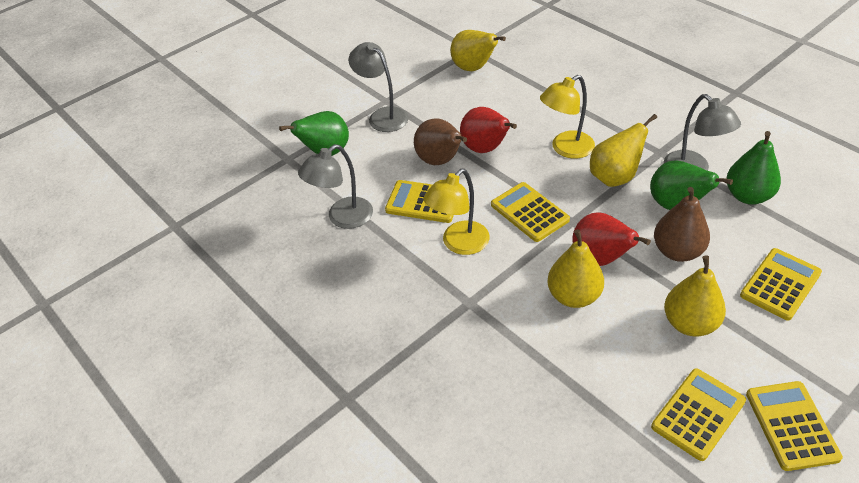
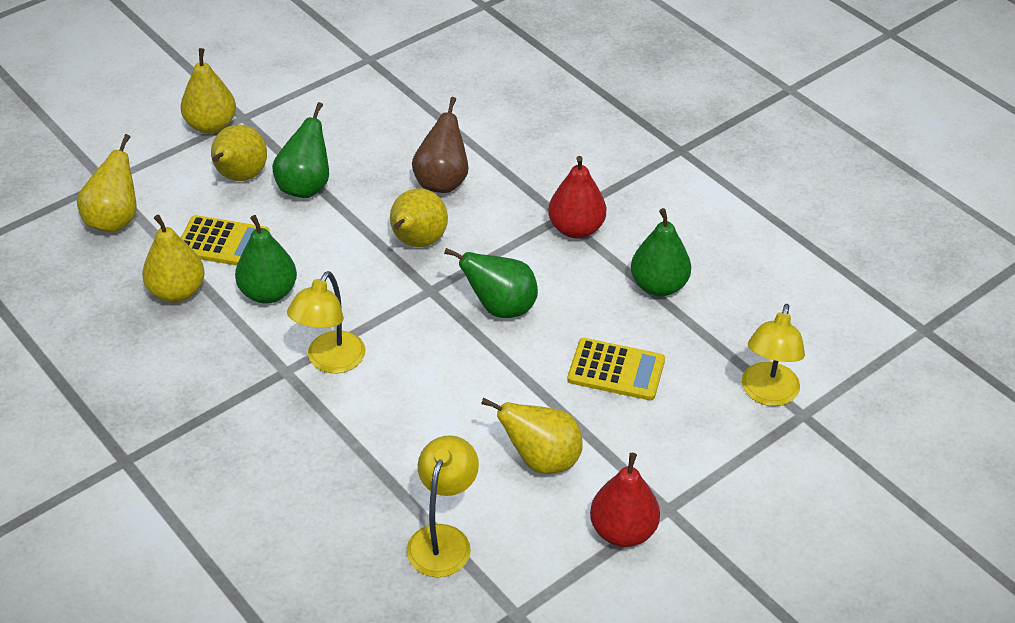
brown pear: [414,118,467,165] [654,187,710,262] = 2 -> [412,97,468,193] = 1
green pear: [279,111,349,156] [650,160,733,210] [726,131,781,204] = 3 -> [235,215,297,304] [272,102,329,198] [444,248,538,318] [631,208,691,296] = 4
grey lamp: [298,144,373,229] [348,42,409,132] [664,94,741,171] = 3 -> none = 0
yellow calculator: [385,180,454,223] [491,182,570,242] [651,368,746,461] [740,248,822,321] [746,381,843,471] = 5 -> [181,215,270,266] [567,338,665,400] = 2
yellow lamp: [423,169,490,255] [540,75,595,159] = 2 -> [287,271,365,373] [406,435,479,577] [742,304,805,406] = 3
yellow pear: [450,30,506,71] [547,229,604,308] [590,114,657,187] [664,255,726,337] = 4 -> [77,134,137,233] [142,214,205,303] [181,48,236,134] [211,125,267,181] [390,188,448,247] [481,398,583,474] = 6

